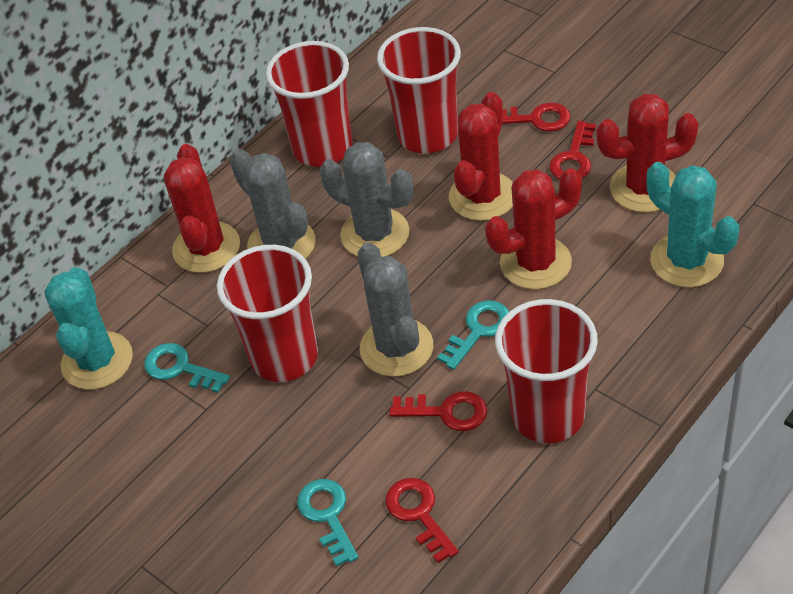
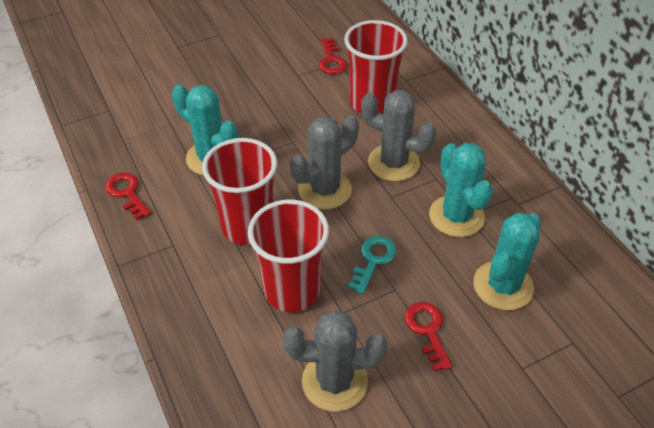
red cactus: [164,144,240,273] [449,92,513,221] [485,168,582,290] [596,94,699,213] = 4 -> none = 0
red cup: [217,245,318,382] [266,41,352,167] [377,27,461,153] [495,299,598,443] = 4 -> [202,138,277,245] [248,200,329,312] [344,20,408,114] = 3
red key: [385,478,459,563] [389,391,487,431] [502,102,571,132] [549,121,596,180] = 4 -> [105,172,151,220] [319,38,347,74] [405,302,452,372] = 3
turquoise cactus: [44,267,133,390] [647,162,739,287] = 2 -> [172,85,238,176] [429,143,493,237] [473,213,541,310] = 3
turquoise key: [144,343,230,393] [297,479,359,567] [437,300,509,370] = 3 -> [348,236,396,294] = 1

